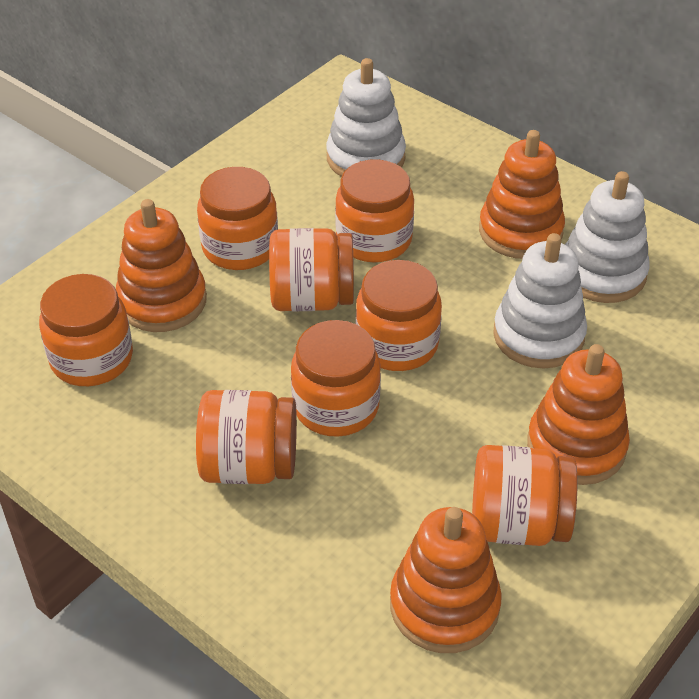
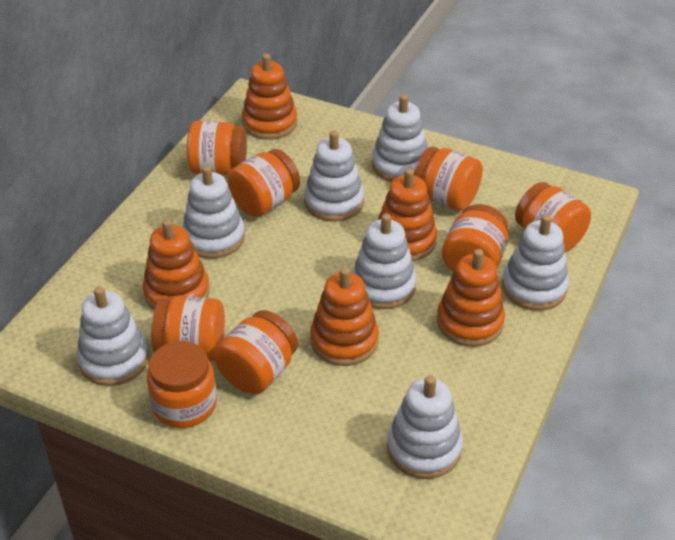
orange stacking toy: [116,199,207,332] [390,507,502,653] [479,130,565,259] [527,344,630,485] = 4 -> [143,219,210,310] [242,54,297,140] [310,267,379,366] [378,168,437,261] [437,249,505,347] = 5
white stacking toy: [326,58,406,177] [493,233,587,369] [565,171,650,303] = 3 -> [77,286,149,386] [182,166,245,259] [304,131,364,222] [352,213,416,309] [372,94,428,182] [387,375,463,479] [502,215,569,311] = 7

